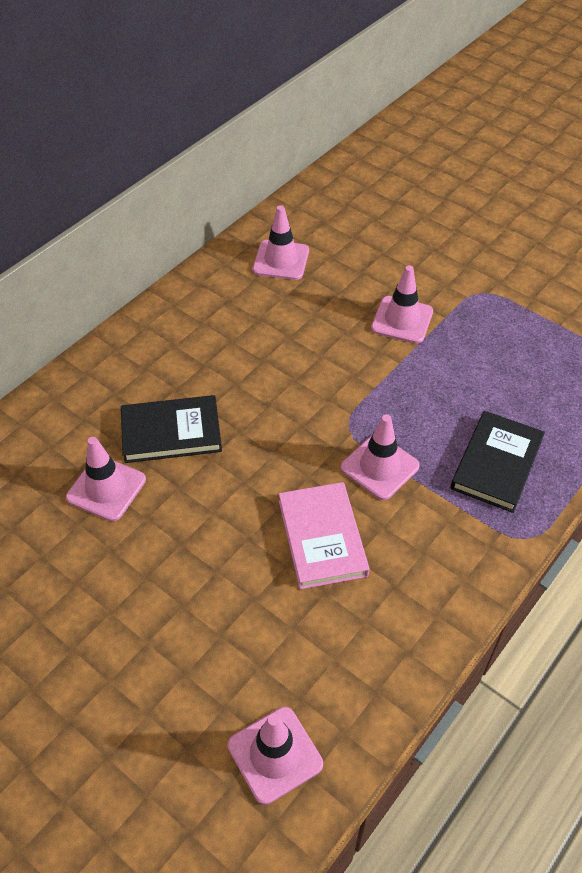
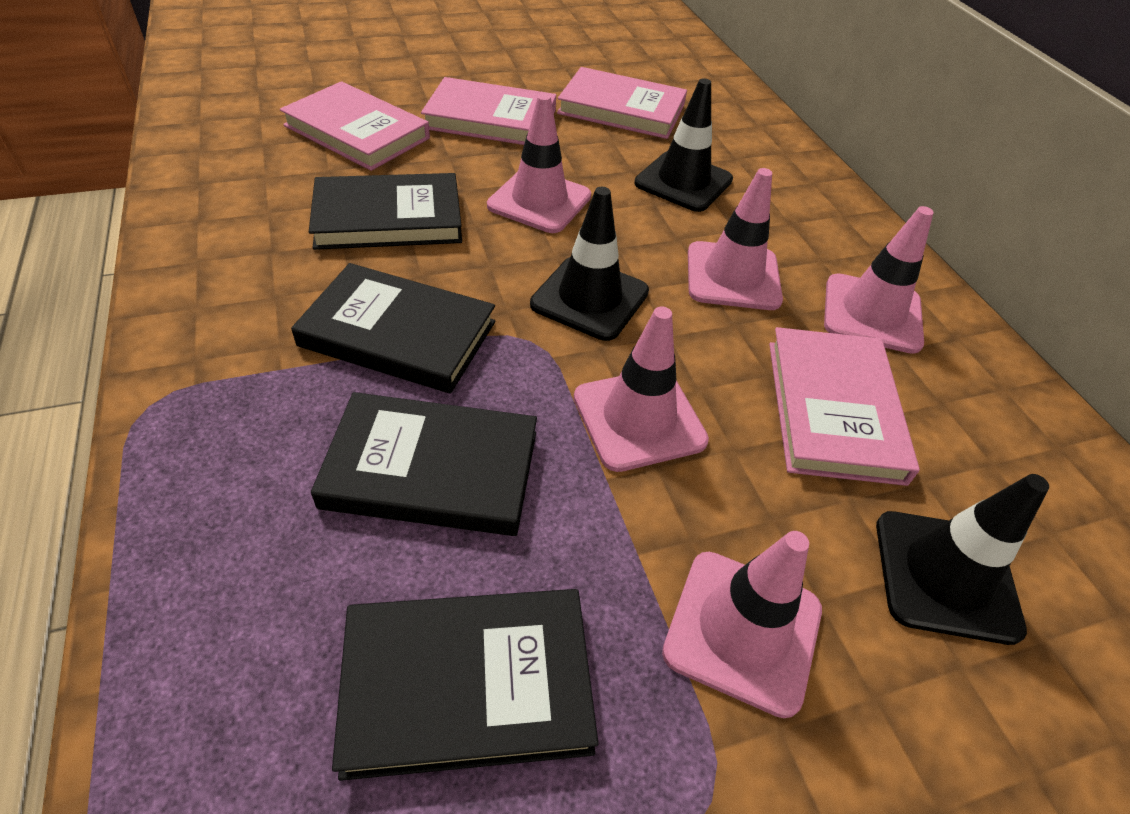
black book: [121,395,222,463] [450,411,545,513] = 2 -> [291,263,495,394] [309,173,462,250] [311,392,537,536] [332,589,599,781] = 4
black traffic cone: none = 0 -> [530,187,649,341] [634,79,733,212] [876,474,1049,645] = 3
pink book: [279,482,370,590] = 1 -> [280,81,430,171] [421,77,556,145] [557,67,687,139] [769,327,920,486] = 4

